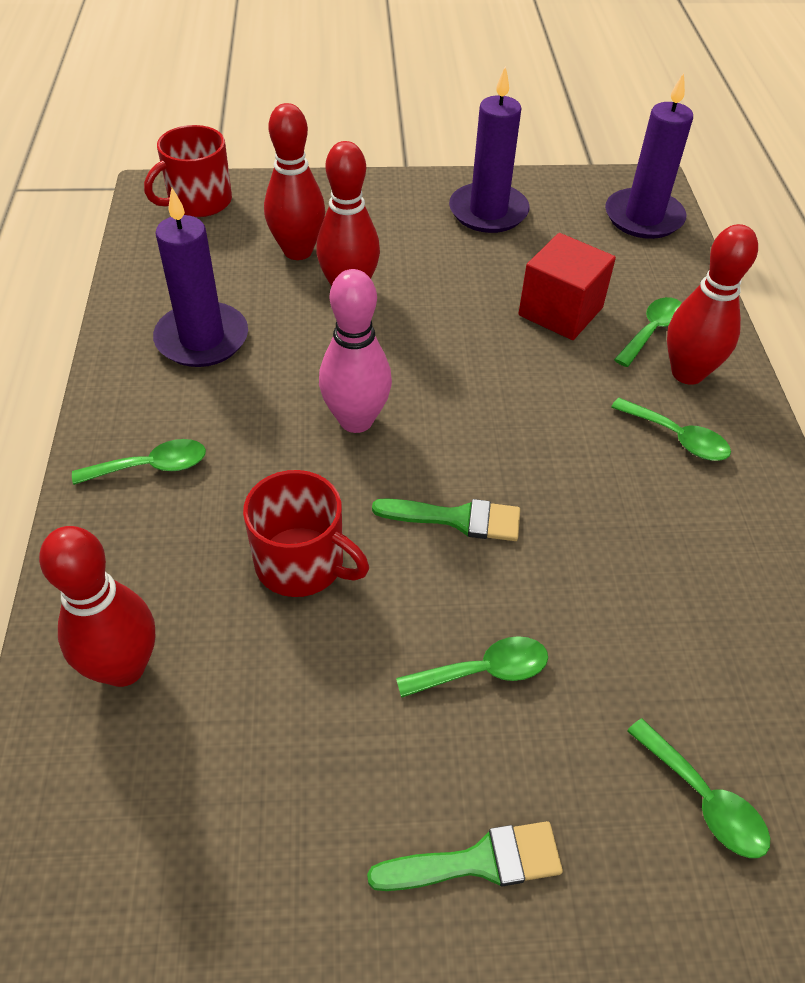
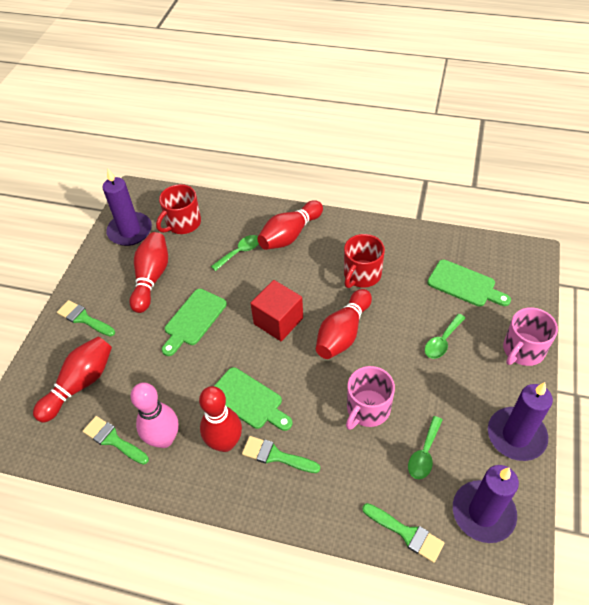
green brush: [367,821,563,891] [372,498,520,541] = 2 -> [57,300,115,337] [83,416,149,465] [242,436,320,473] [362,503,444,563] = 4
green cutting board: none = 0 -> [162,289,227,356] [214,367,292,431] [427,260,511,307] = 3
green spoon: [72,439,206,485] [396,636,548,698] [611,398,731,461] [614,297,682,367] [627,718,770,858] = 5 -> [211,235,259,271] [408,416,443,479] [425,314,465,359] = 3
pink mug: none = 0 -> [346,366,395,430] [503,307,558,366] = 2
red bowling pin: [39,526,155,687] [264,103,325,260] [316,141,380,287] [667,224,758,385] = 4 -> [33,337,112,423] [129,232,168,313] [199,386,242,452] [257,200,323,250] [316,289,372,359] = 5

